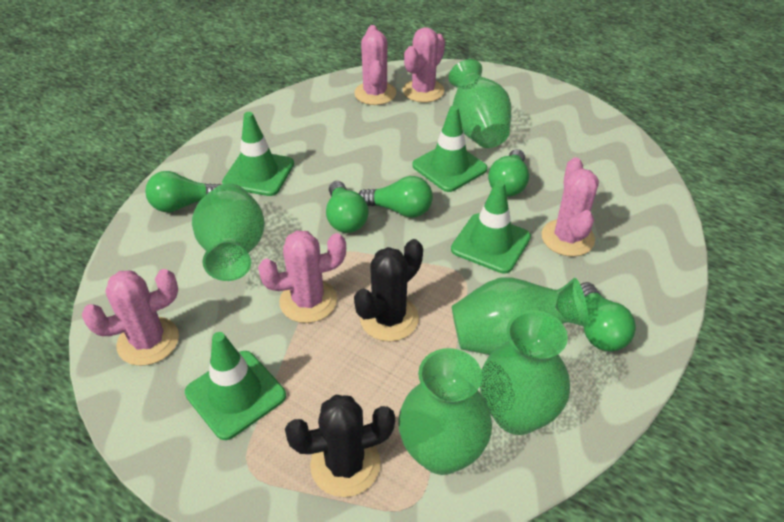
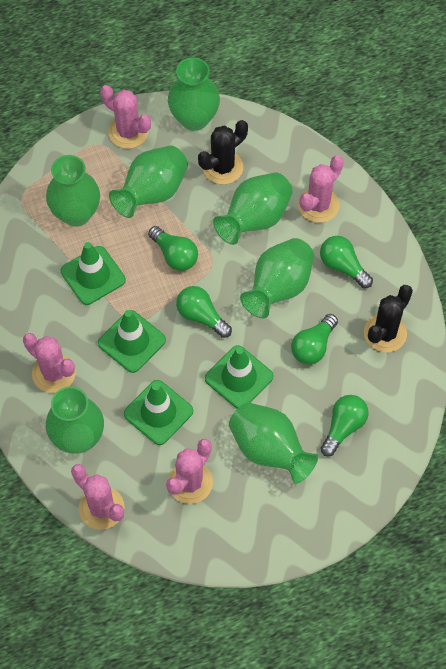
green vase: [192,183,265,281] [398,348,492,475] [449,59,511,148] [452,277,588,355] [480,310,570,435] = 5 -> [46,155,100,226] [46,386,104,454] [109,146,188,218] [168,57,220,131] [213,172,293,245] [229,402,318,484] [240,238,314,318] = 7

